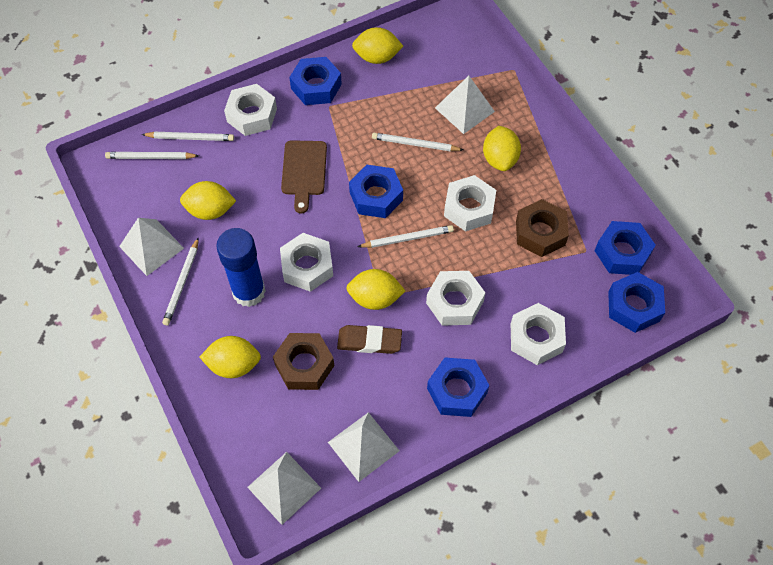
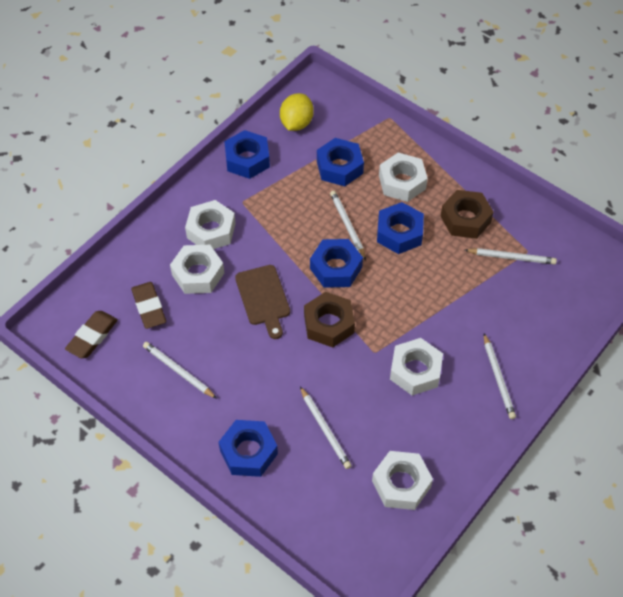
blue glue stick: [216,228,266,307] = 1 -> none = 0
brown eraser: [337,325,402,354] = 1 -> [65,311,118,358] [131,282,166,329] = 2
white pyramid: [119,218,184,276] [247,452,321,525] [328,412,400,482] [435,76,495,134] = 4 -> none = 0
yellow lemon: [180,181,236,220] [200,336,261,378] [346,269,405,310] [352,27,403,64] [483,126,521,171] = 5 -> [280,93,314,131] = 1

